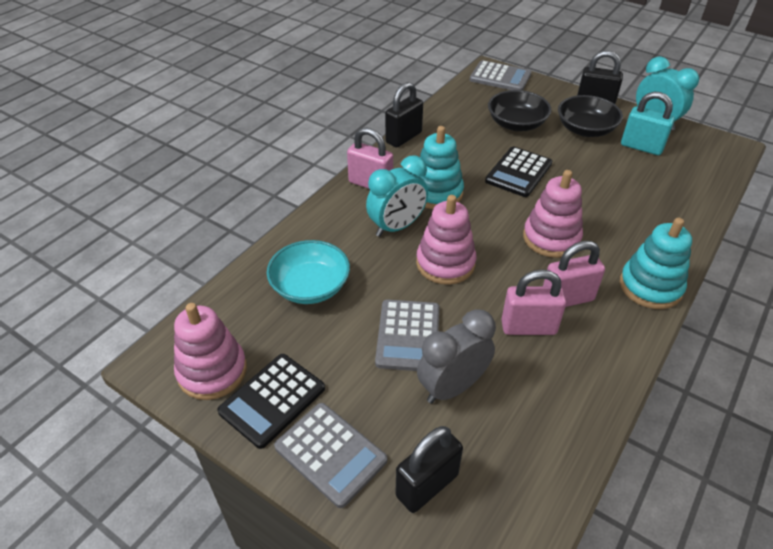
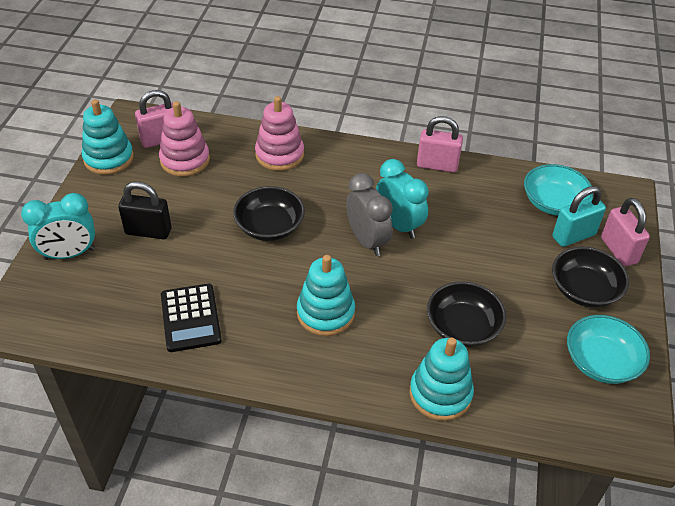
black bowl: [488,90,551,131] [558,95,623,137] = 2 -> [233,186,305,241] [427,281,506,347] [552,247,629,307] = 3
black calculator: [217,354,325,449] [485,146,552,197] = 2 -> [161,284,222,352] = 1
black padlock: [385,82,423,148] [396,426,463,513] [577,50,623,104] = 3 -> [118,181,172,239] = 1
grey calculator: [274,403,387,508] [375,300,439,371] [470,60,531,90] = 3 -> none = 0
pink stacking toy: [174,303,247,400] [416,195,476,285] [523,170,583,258] = 3 -> [159,101,210,177] [255,96,304,171] = 2
turquoise bowl: [266,240,350,304] = 1 -> [524,164,593,216] [567,315,650,384] = 2
turquoise stacking toy: [420,126,464,209] [620,218,692,309] = 2 -> [82,99,134,175] [297,255,355,336] [410,338,474,421] = 3

